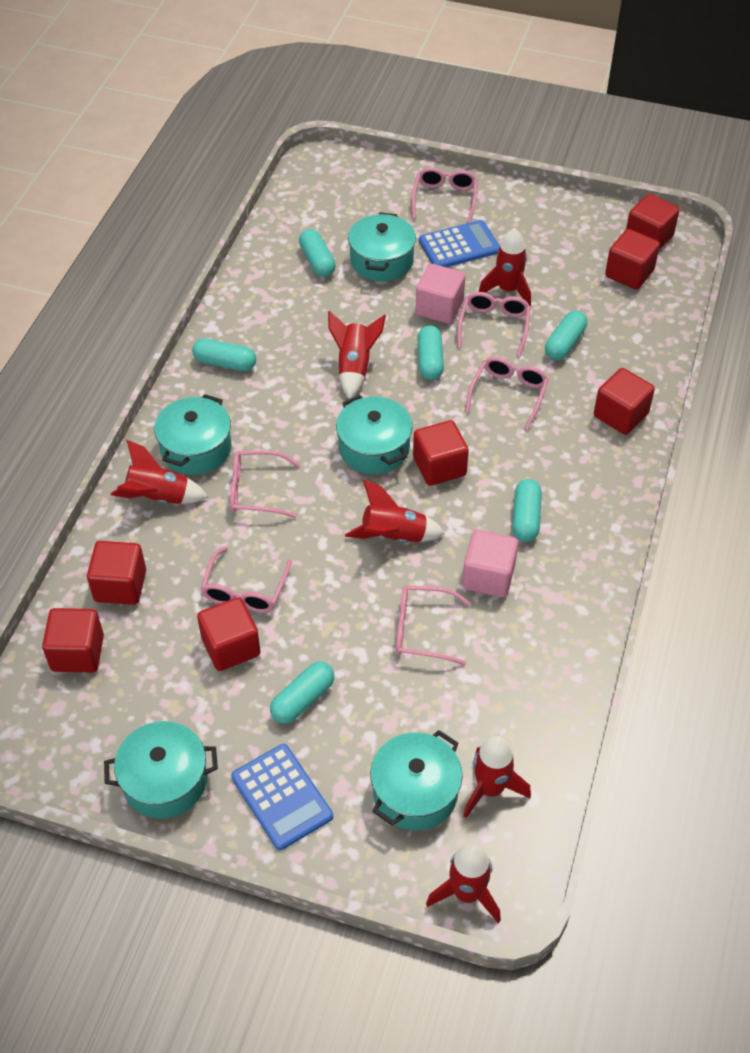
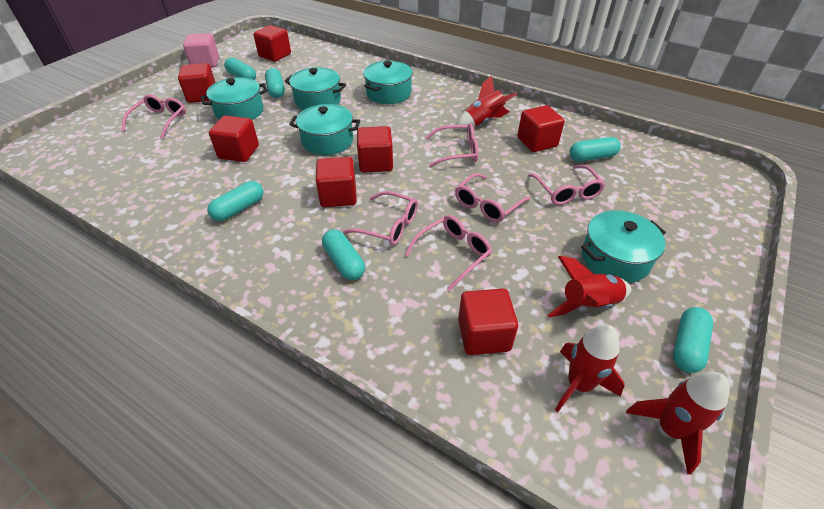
blue calculator: [231,744,333,850] [419,220,500,267] = 2 -> none = 0
pink cube: [415,264,465,324] [462,530,518,597] = 2 -> [183,33,219,68] = 1
red rocket: [111,440,208,504] [328,311,386,399] [345,480,445,543] [426,844,501,923] [463,736,531,818] [479,228,531,306] = 6 -> [456,75,517,130] [547,256,631,318] [555,324,625,412] [626,372,730,474] = 4

